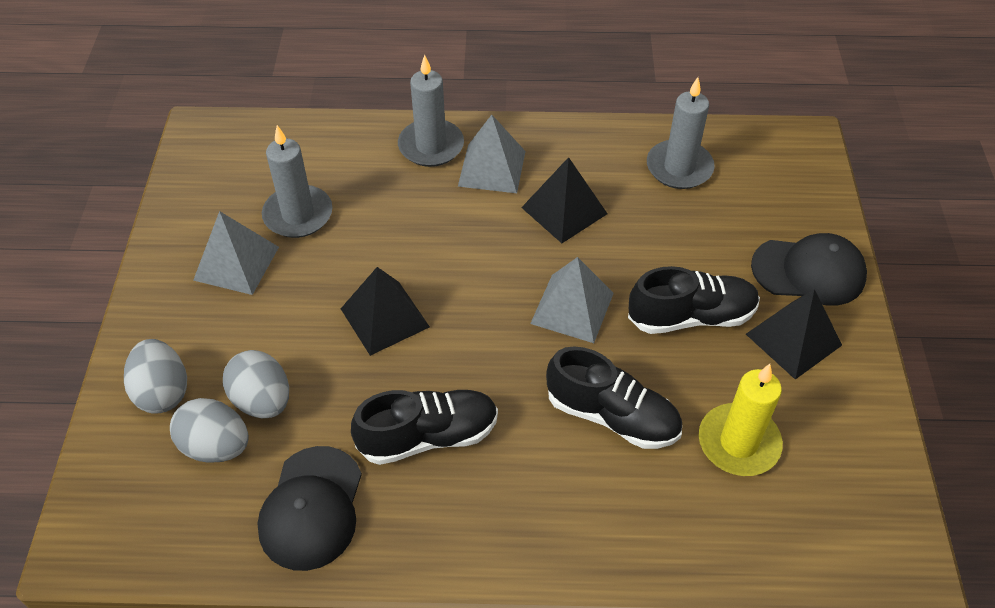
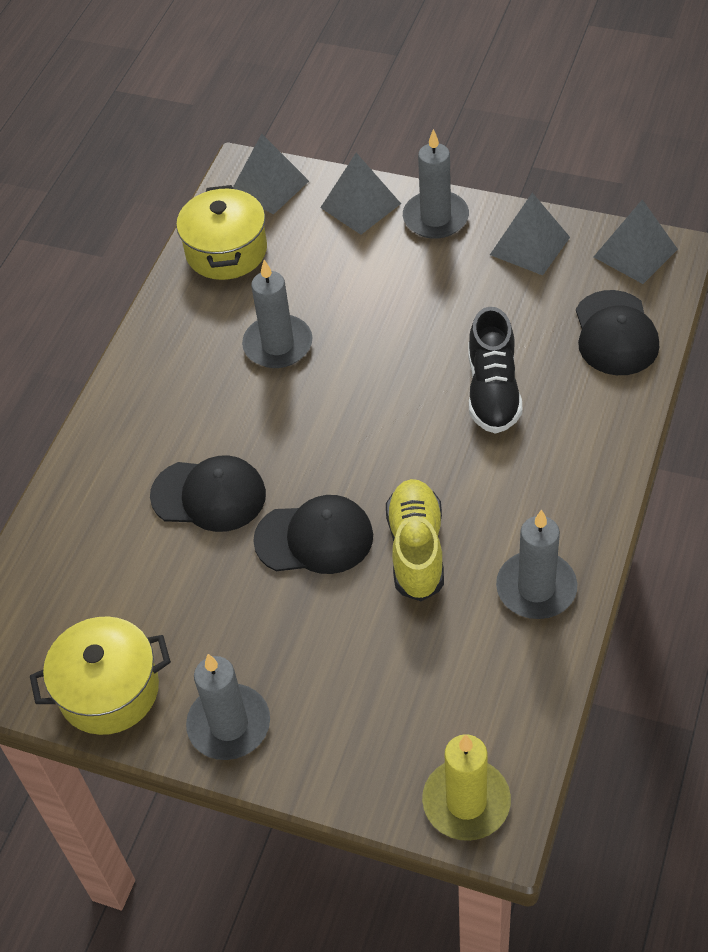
black cap: [257,446,362,571] [751,233,867,306] = 2 -> [150,455,266,532] [253,495,373,574] [576,290,659,375] = 3
black pyramid: [341,267,430,356] [521,157,607,243] [746,289,842,380] = 3 -> none = 0
black shoe: [351,390,498,465] [546,346,682,449] [628,266,760,334] = 3 -> [468,307,522,434] = 1
grey candle: [262,125,333,238] [398,55,464,167] [647,77,715,189] = 3 -> [186,654,270,760] [242,260,312,368] [403,129,469,239] [496,509,577,619] = 4
grey egg: [124,339,187,414] [170,398,249,463] [223,350,289,418] = 3 -> none = 0
grey pyramid: [193,211,279,295] [458,115,526,193] [530,257,614,343] = 3 -> [233,134,309,214] [320,153,401,234] [490,193,570,275] [594,199,678,284] = 4
yellow pot: none = 0 -> [30,616,171,735] [176,185,267,280] = 2
yellow shoe: none = 0 -> [386,479,444,601] = 1

